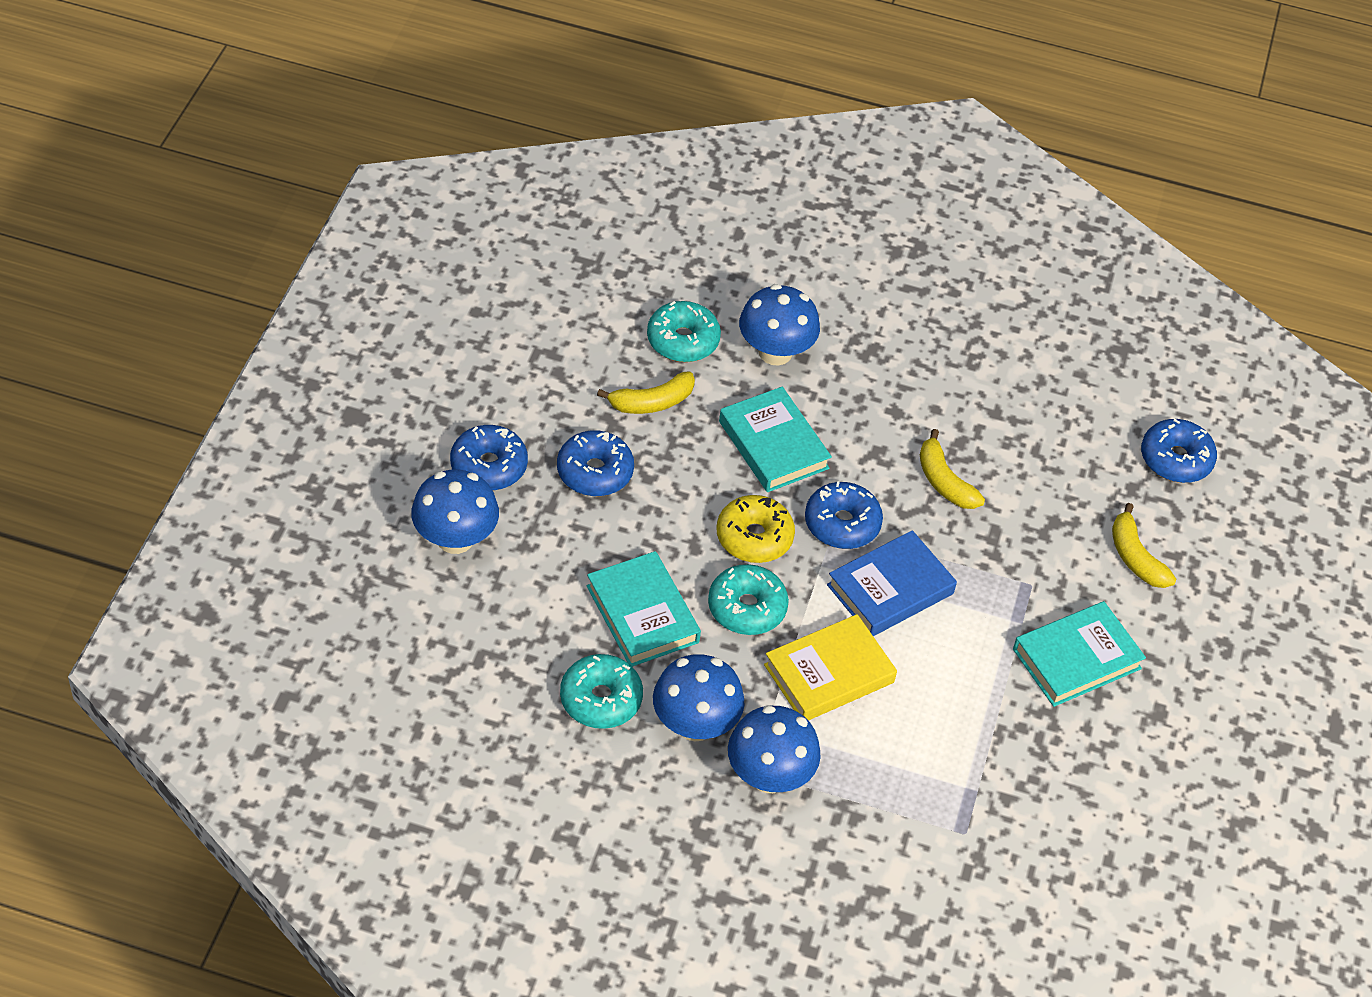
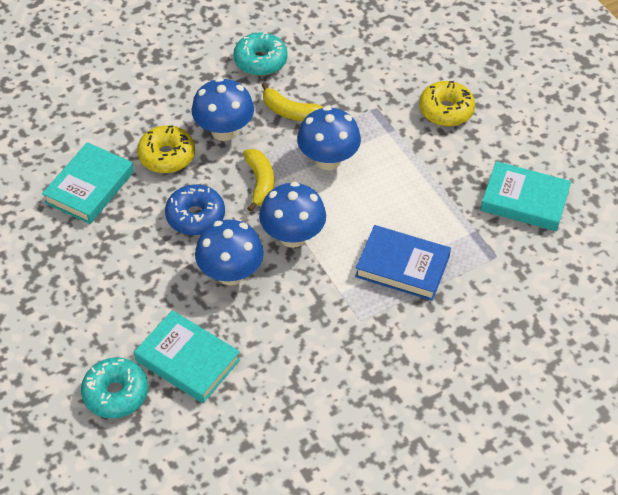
blue donut: [450,425,528,491] [557,430,634,496] [805,481,883,549] [1141,419,1217,483] = 4 -> [165,184,225,235] = 1
turquoise donut: [560,654,643,729] [647,301,721,362] [708,564,789,635] = 3 -> [81,357,148,418] [234,32,288,76] = 2
yellow banana: [597,371,695,414] [920,429,985,509] [1112,503,1176,588] = 3 -> [243,149,274,212] [262,82,324,121] = 2
yellow book: [764,614,897,721] = 1 -> none = 0
yellow donut: [717,495,795,563] = 1 -> [137,125,195,173] [419,81,475,126] = 2

